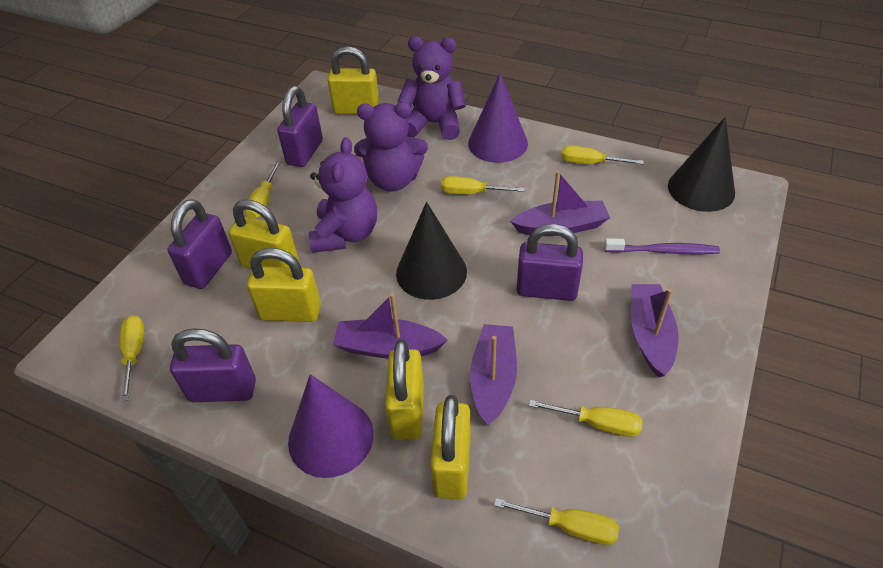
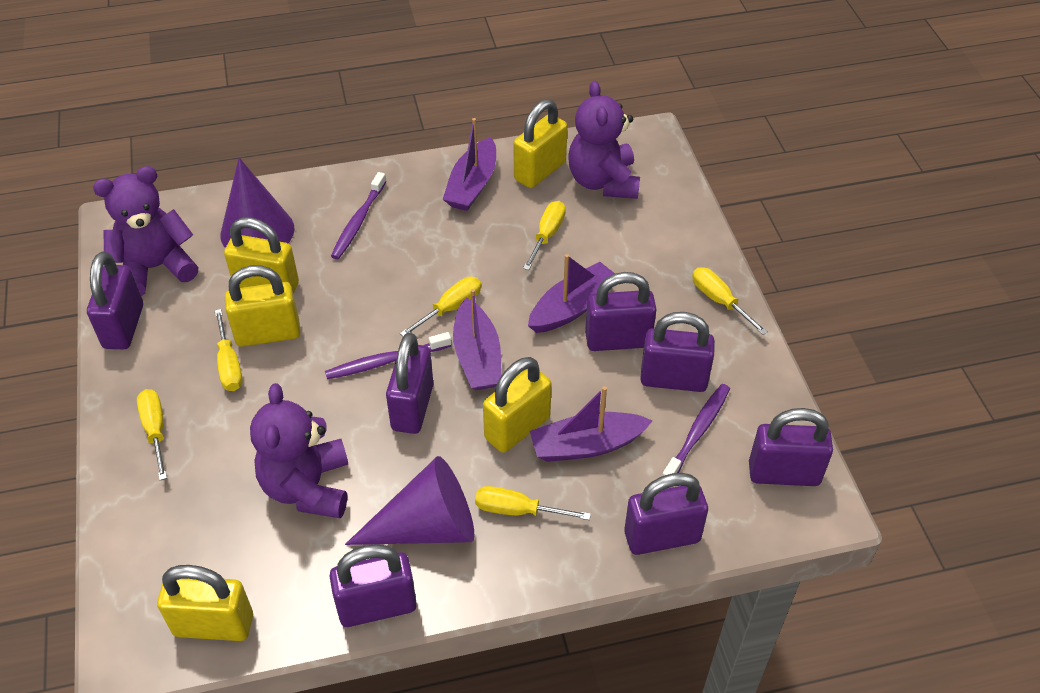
black cone: [396,202,467,300] [668,117,735,212] = 2 -> none = 0
purple padlock: [168,199,232,289] [170,328,256,402] [277,86,323,167] [516,224,583,301] = 4 -> [87,252,143,349] [330,544,417,627] [386,332,433,434] [585,272,657,351] [624,473,708,555] [640,312,715,392] [749,408,833,486] = 7
purple toothbrush: [604,238,720,254] = 1 -> [325,332,452,379] [331,172,387,259] [662,384,730,476] = 3

